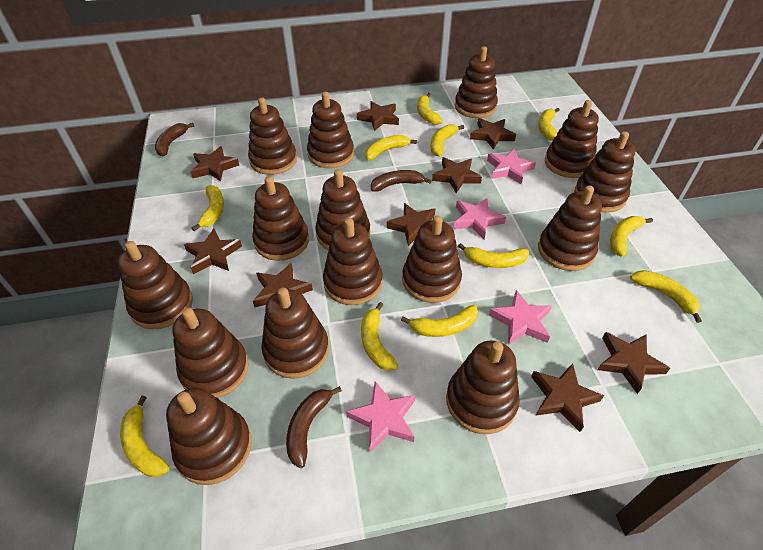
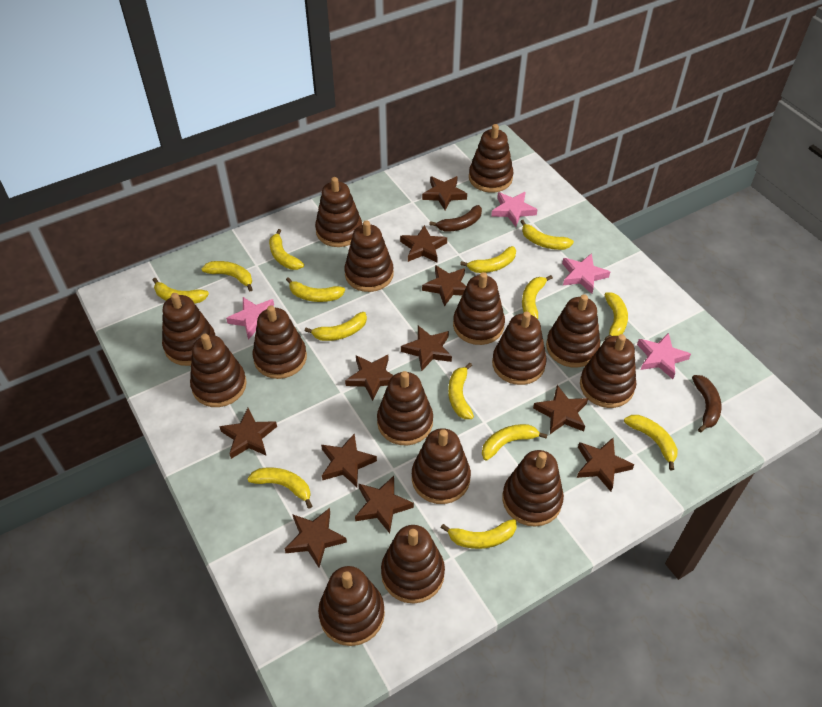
brown banana: [155,123,194,156] [286,386,342,468] [371,170,432,191] = 3 -> [429,205,482,232] [692,375,721,433] = 2
brown star: [184,229,242,274] [190,146,239,182] [253,263,313,307] [357,101,399,131] [387,203,435,246] [432,157,482,193] [470,118,516,150] [531,363,604,432] [597,332,670,394] = 9 -> [219,408,277,459] [285,508,347,568] [321,433,377,487] [345,355,394,401] [355,476,414,533] [400,225,447,262] [401,326,452,371] [422,176,467,210] [422,265,467,306] [533,385,588,434] [577,438,635,491] = 11
yellow banana: [120,396,169,477] [192,185,224,231] [361,302,398,371] [365,135,417,160] [401,305,478,337] [417,93,443,125] [431,124,464,156] [458,243,529,268] [538,108,560,141] [610,216,653,257] [630,270,702,323] = 11 -> [153,278,209,304] [201,261,253,291] [247,467,312,509] [269,229,304,270] [286,277,345,302] [305,312,367,341] [441,519,517,549] [448,363,474,419] [460,246,516,273] [482,424,548,461] [520,220,574,250] [522,275,553,319] [604,292,628,340] [624,415,678,471] = 14

